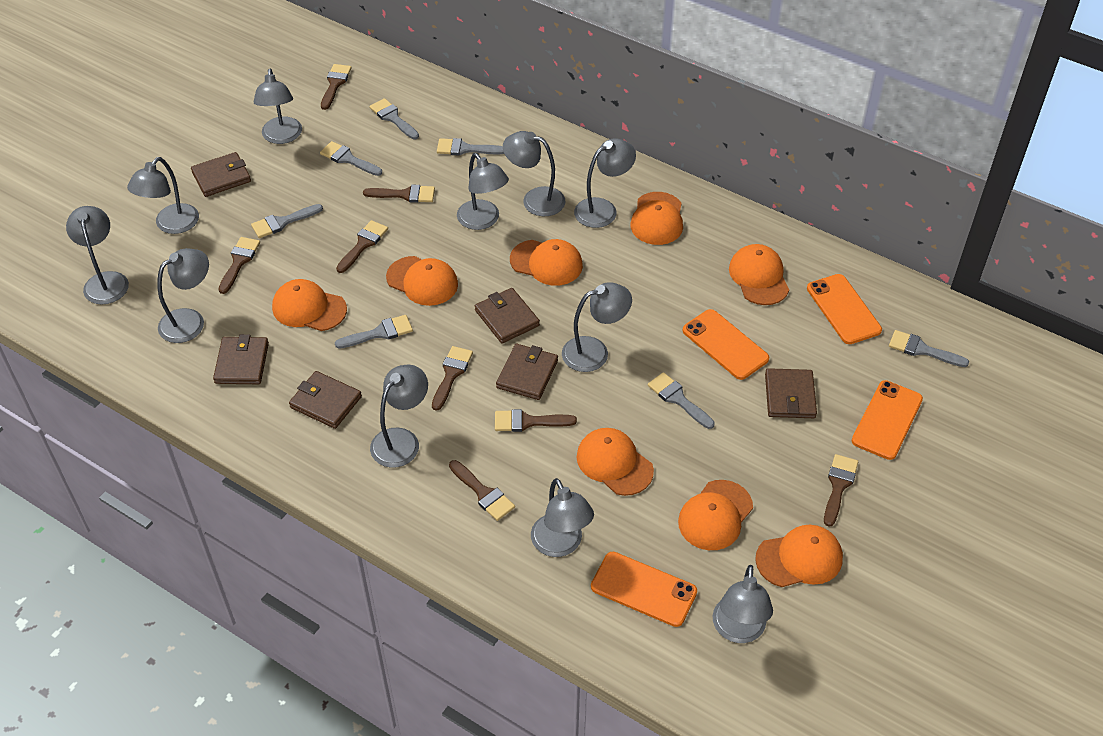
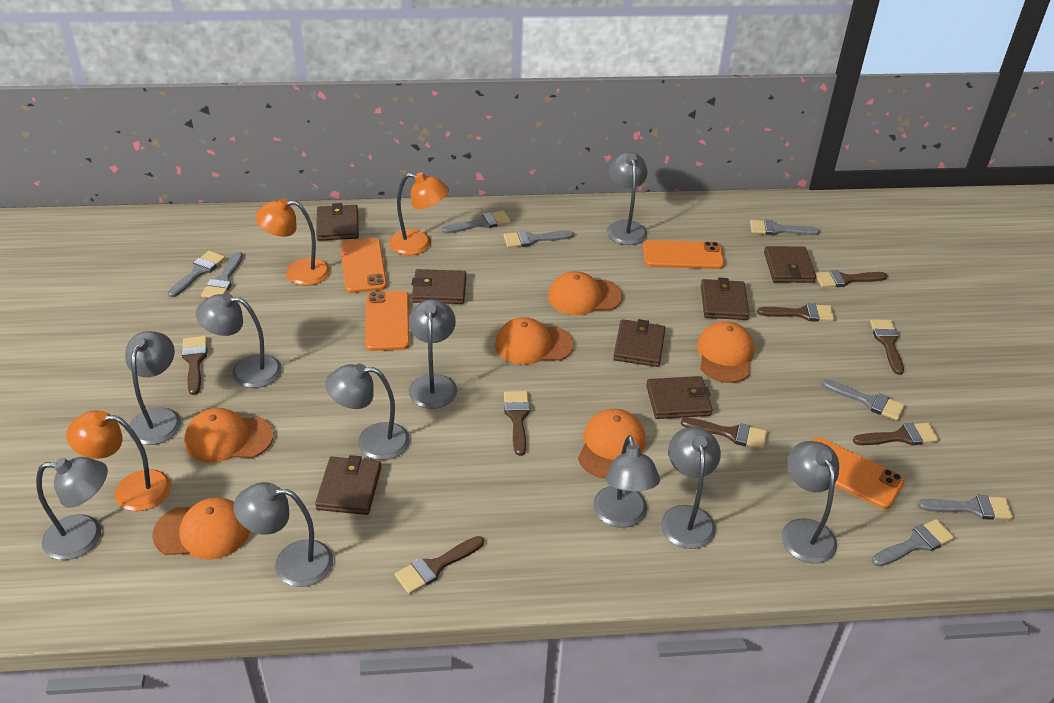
brown wallet: [191,152,251,197] [213,334,269,384] [289,371,362,429] [475,288,540,343] [496,344,558,400] [765,368,817,418] = 6 -> [315,455,381,515] [316,203,359,241] [411,269,466,304] [613,319,665,367] [646,376,713,419] [701,278,750,320] [764,246,816,283] = 7
grey brush: [251,204,323,238] [320,141,382,176] [335,315,413,349] [369,98,419,140] [437,138,504,156] [648,372,715,429] [889,330,969,367] = 7 -> [168,251,226,298] [201,252,243,298] [442,210,511,234] [503,230,574,248] [750,220,820,235] [821,379,905,421] [872,519,955,567] [918,495,1013,520] = 8
grey lamp: [66,206,129,305] [127,157,199,234] [157,248,209,343] [254,69,302,144] [370,365,428,468] [457,153,509,230] [503,131,566,216] [531,478,594,557] [562,282,632,372] [574,138,636,228] [713,565,773,643] = 11 -> [36,457,108,560] [125,331,181,445] [196,293,282,388] [233,482,333,587] [325,364,410,460] [408,299,457,409] [593,435,660,528] [607,152,648,245] [661,427,721,549] [781,441,839,563] = 10
orange cap: [272,279,347,331] [386,256,458,306] [510,239,583,286] [577,428,654,496] [630,192,683,245] [678,480,753,550] [729,244,789,305] [755,525,843,587] = 8 -> [152,498,250,560] [184,408,274,463] [495,317,574,365] [548,271,623,315] [578,409,646,479] [697,321,754,383] = 6
orange lamp: none = 0 -> [66,410,171,511] [255,198,330,286] [389,172,449,255] = 3

